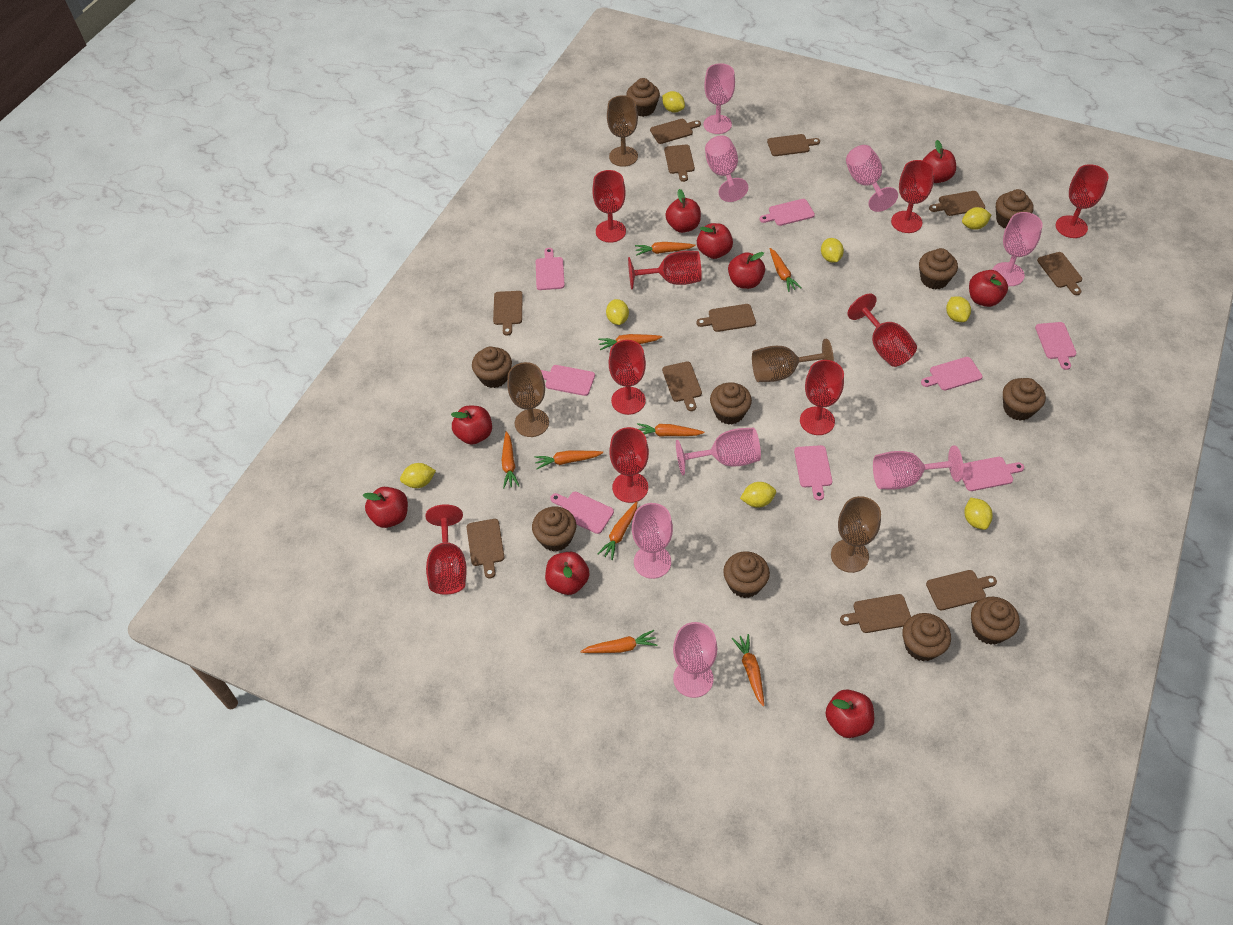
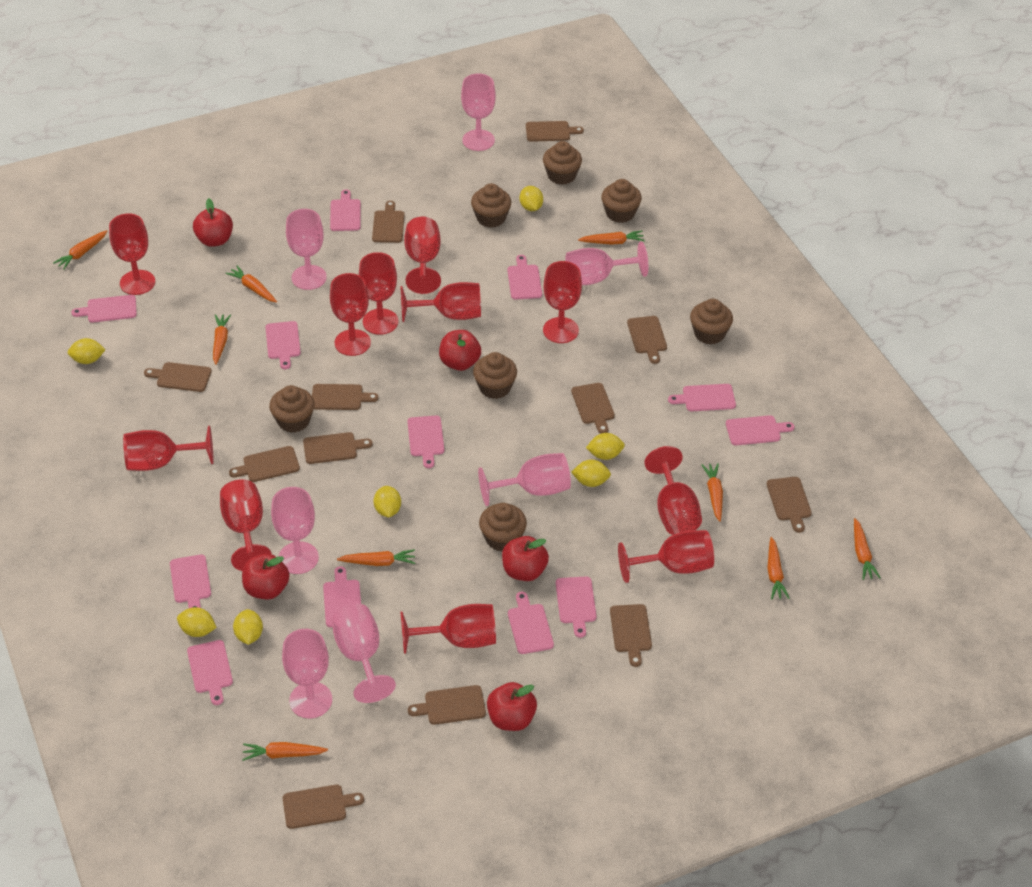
brown cupcake: [472,347,512,388] [532,506,576,552] [626,78,660,117] [710,382,752,425] [723,551,770,598] [902,613,951,662] [919,248,958,289] [971,597,1020,645] [996,189,1034,228] [1003,378,1046,421] = 10 -> [269,385,315,433] [471,183,511,228] [473,352,517,399] [479,503,527,552] [543,141,582,185] [601,179,642,223] [690,299,733,345] = 7
brown cutting board: [467,519,504,578] [493,291,523,336] [650,119,701,144] [662,362,702,411] [664,144,695,182] [696,304,756,332] [767,134,820,156] [840,594,911,633] [926,570,997,610] [929,191,985,216] [1037,252,1082,295] = 11 -> [144,362,212,392] [229,446,300,482] [283,785,364,829] [303,432,373,464] [312,384,379,410] [372,201,405,243] [408,685,486,725] [526,121,584,142] [571,383,615,434] [610,604,652,667] [627,316,667,364] [767,477,812,533] = 12
brown goblet: [507,362,549,437] [607,95,638,167] [752,339,834,382] [831,496,881,573] = 4 -> none = 0
pink cutting board: [536,248,565,290] [541,365,595,396] [550,492,614,534] [759,199,815,226] [794,445,832,500] [921,357,983,390] [962,457,1024,491] [1035,322,1077,370] = 8 -> [71,295,137,323] [170,554,211,608] [187,640,233,705] [265,321,301,369] [323,566,361,627] [330,189,361,231] [407,416,444,468] [507,255,542,300] [508,592,554,654] [556,576,596,638] [668,384,736,411] [726,415,794,445] = 12
pink goblet: [632,503,673,579] [673,622,717,698] [676,428,761,475] [703,63,735,134] [705,135,748,202] [846,145,898,212] [873,445,963,489] [992,212,1043,286] = 8 -> [271,487,319,574] [282,629,332,718] [286,209,327,290] [332,604,396,703] [461,73,496,151] [478,453,571,506] [565,242,648,285] = 7
red apple: [363,487,408,528] [451,406,492,445] [545,552,589,595] [665,189,701,233] [697,223,733,259] [728,252,765,289] [825,689,874,738] [923,140,956,183] [969,270,1008,307] = 9 -> [193,198,233,247] [242,554,289,600] [439,330,481,371] [487,682,537,731] [502,536,549,581] = 5
red goblet: [425,504,467,594] [593,170,626,243] [609,340,646,415] [609,427,649,503] [628,251,702,290] [800,360,844,435] [847,294,917,367] [891,160,935,233] [1056,164,1109,238] = 9 -> [109,213,155,295] [123,426,214,471] [220,479,272,571] [330,273,371,356] [359,252,398,335] [400,604,496,654] [401,282,481,322] [404,217,441,294] [543,261,582,343] [618,530,714,583] [644,446,702,535] = 11
yellow lemon: [400,463,436,488] [606,299,629,325] [662,91,685,113] [740,482,776,508] [821,238,844,263] [946,296,971,322] [962,207,991,230] [964,498,993,530] = 8 -> [68,338,106,364] [177,607,217,637] [233,609,263,645] [374,486,401,517] [520,186,543,211] [571,460,611,487] [586,433,625,460] = 7

